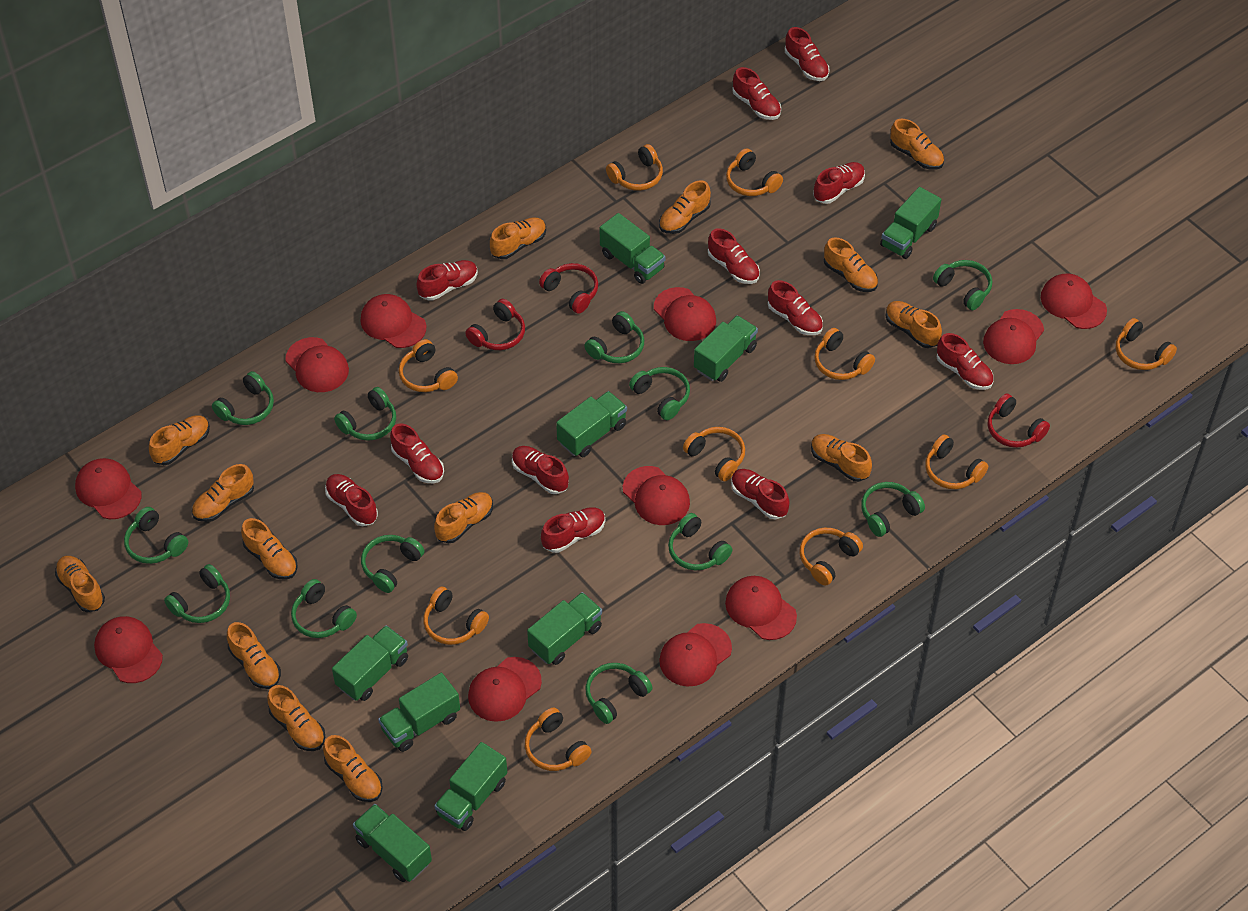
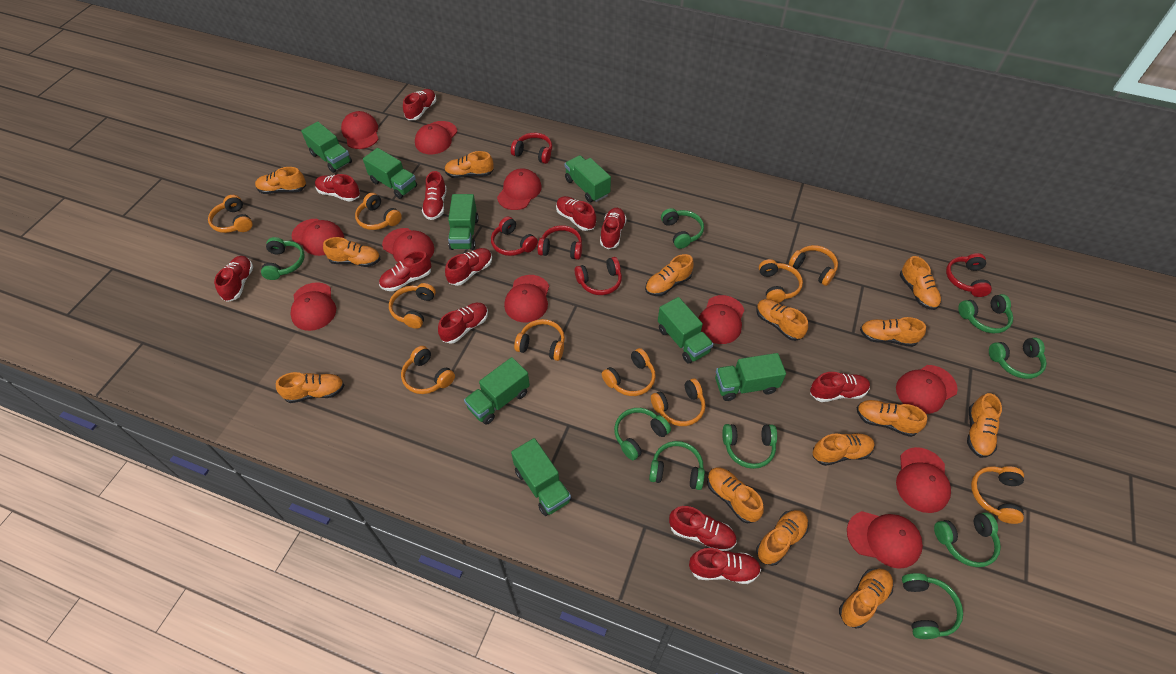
green headphones: [124,507,188,564] [164,564,230,623] [212,371,274,425] [291,579,357,638] [334,387,396,441] [361,535,425,593] [585,311,644,363] [585,663,652,724] [629,367,690,420] [668,513,732,570] [861,482,925,537] [933,260,992,310] = 12 -> [261,237,305,280] [614,408,671,460] [649,441,705,490] [661,208,704,249] [722,424,777,469] [902,573,963,639] [934,512,1001,567] [958,294,1013,333] [989,338,1047,379] = 9
green truck: [332,625,408,701] [353,804,432,882] [378,673,460,752] [434,742,507,831] [527,592,602,665] [556,391,627,457] [600,213,665,284] [694,315,758,382] [880,187,941,259] = 9 -> [301,122,352,173] [363,148,417,199] [448,194,479,250] [464,357,530,425] [511,438,571,516] [565,155,611,202] [658,297,713,363] [715,353,786,401] = 8
red headphones: [465,299,525,350] [539,263,598,314] [988,394,1050,448] = 3 -> [491,216,538,256] [511,133,552,164] [538,225,582,260] [575,257,622,295] [946,253,992,297] = 5

